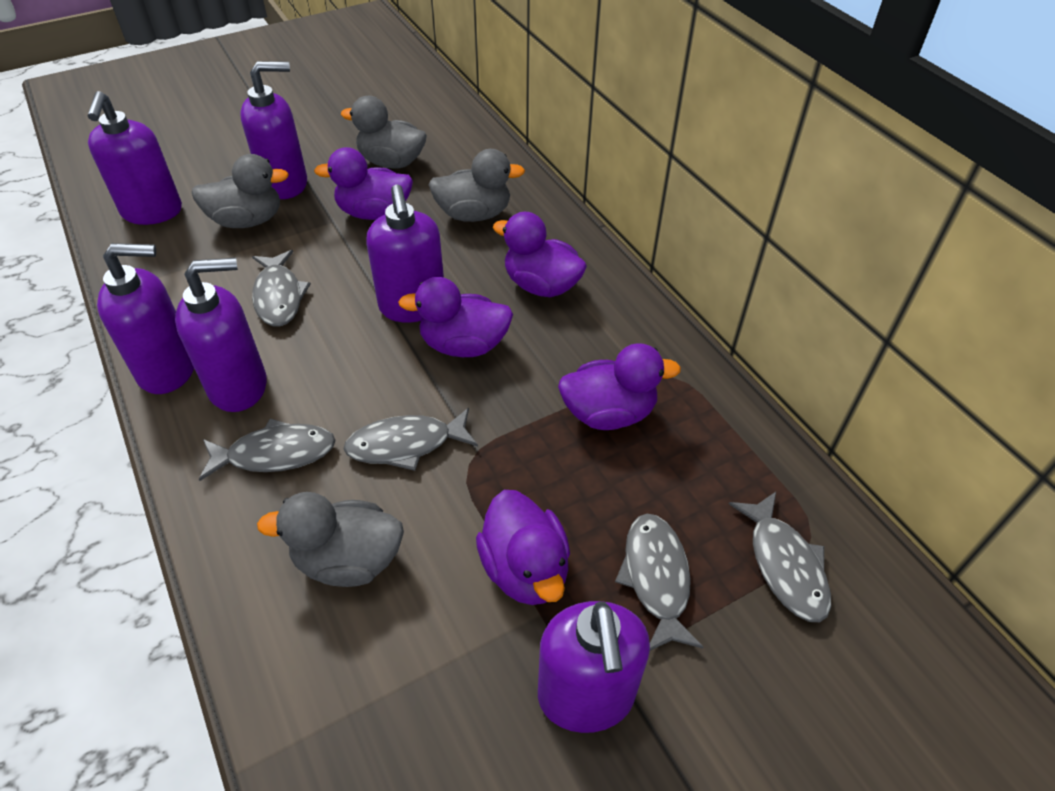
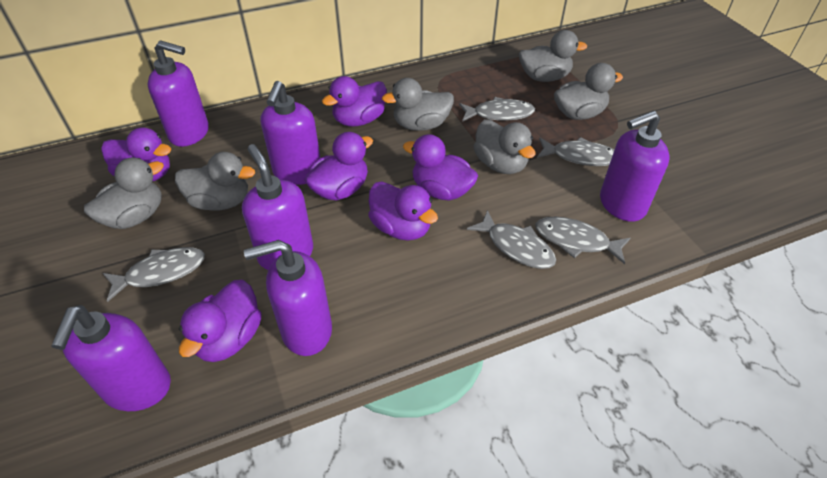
grey duck: [192,154,289,228] [257,492,404,587] [341,96,427,169] [428,149,525,222] = 4 -> [84,158,164,229] [175,152,255,211] [382,78,454,131] [473,119,536,174] [519,30,587,82] [554,63,623,120] = 6
purple duck: [314,147,413,220] [398,277,513,357] [476,490,570,605] [493,212,587,297] [558,343,681,430] = 5 -> [101,127,171,181] [179,280,262,362] [305,132,373,200] [322,76,387,126] [368,182,438,241] [403,134,478,201] = 6

